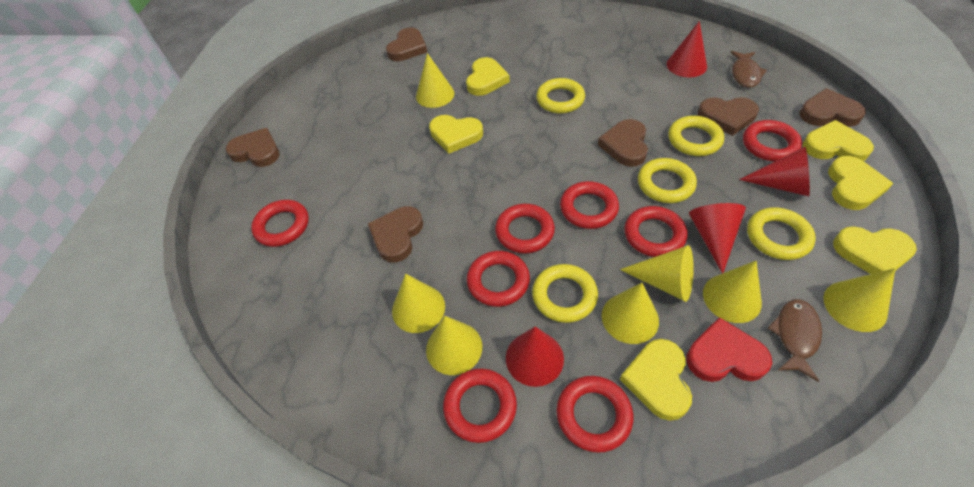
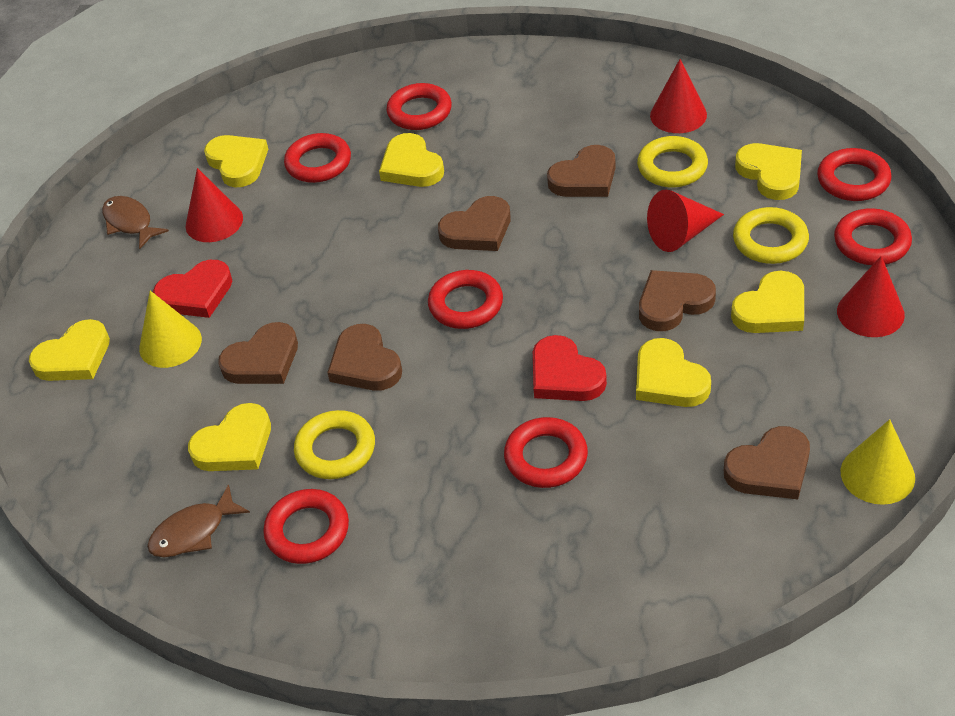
red heart: [687,317,772,382] = 1 -> [153,260,232,318] [533,335,607,401] = 2
red ring: [251,200,309,247] [443,369,517,443] [467,251,530,307] [495,204,555,254] [556,376,633,453] [560,181,619,229] [624,206,688,257] [743,120,802,162] = 8 -> [263,489,349,564] [284,133,351,183] [386,83,452,130] [428,270,503,329] [504,417,588,488] [817,148,892,201] [834,208,912,265] = 7
yellow cone: [392,274,445,333] [416,53,454,108] [426,316,482,375] [602,283,659,344] [620,245,694,302] [703,261,762,323] [823,268,896,332] = 7 -> [139,291,202,368] [841,419,915,505] = 2
yellow heart: [429,115,483,154] [466,57,510,96] [620,339,692,421] [802,120,874,161] [828,156,894,210] [833,226,917,274] = 6 -> [29,319,110,381] [188,403,271,471] [204,135,268,188] [379,133,444,187] [636,338,711,407] [731,271,804,333] [735,143,802,200] = 7
yellow ring: [532,264,598,323] [536,78,585,113] [638,158,697,203] [668,116,724,156] [747,207,816,260] = 5 -> [294,410,375,479] [637,136,708,187] [733,207,809,264] = 3

